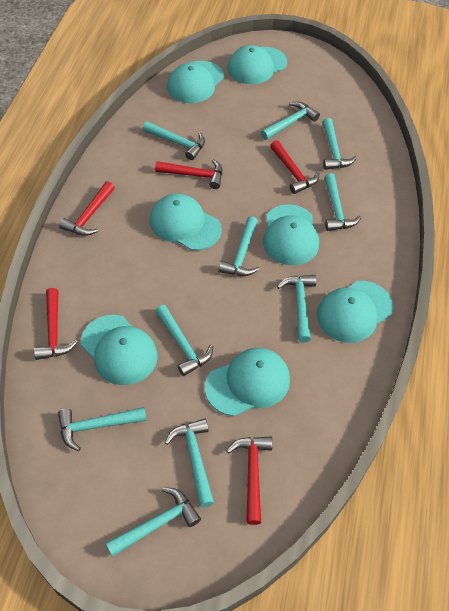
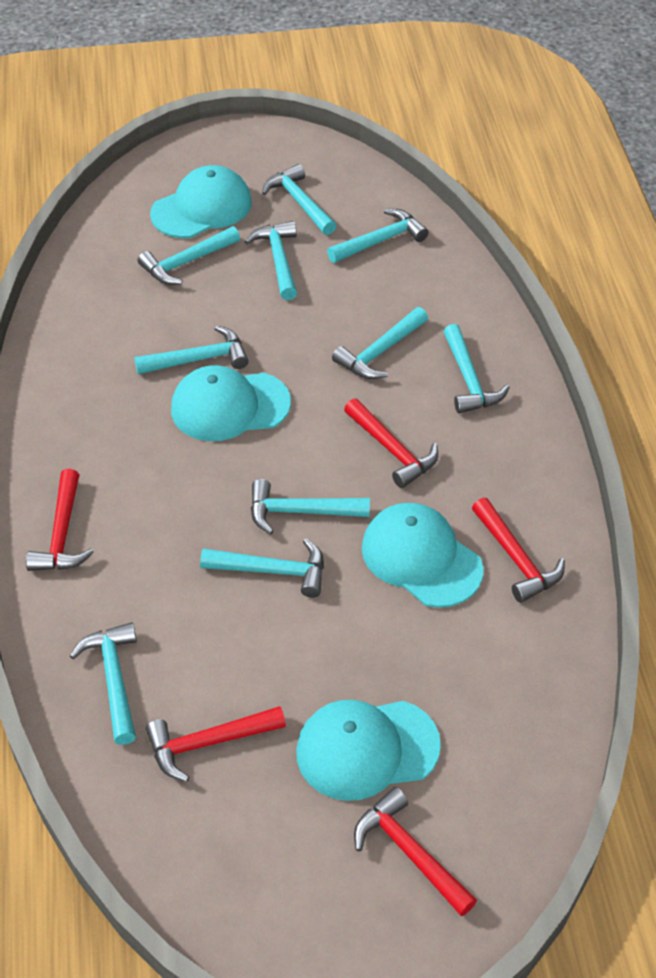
turquoise cap: [81,315,157,385] [150,193,222,251] [167,61,224,103] [205,348,290,416] [227,45,287,84] [263,204,319,265] [317,281,393,343] = 7 -> [150,165,252,238] [171,365,291,441] [296,700,441,801] [362,503,483,608] = 4

